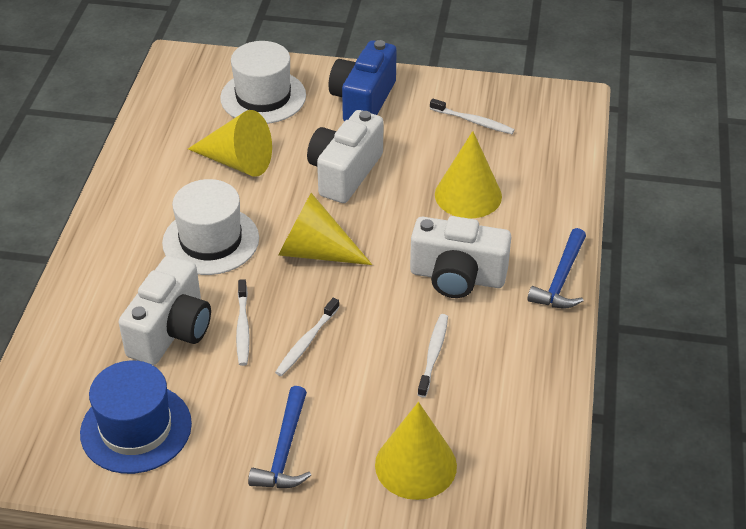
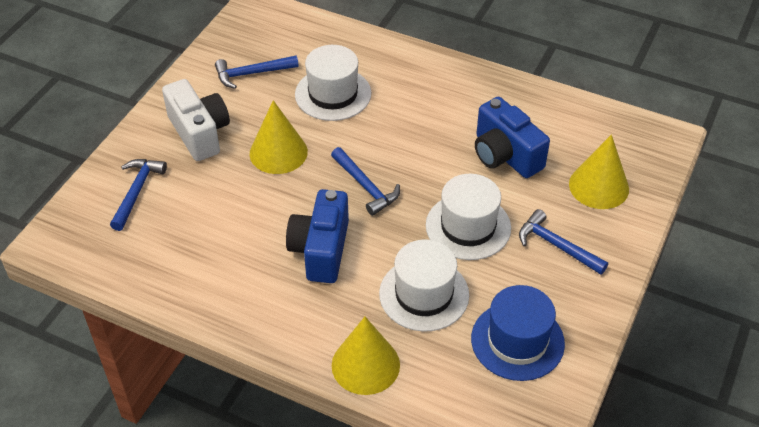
blue camera: [329,40,397,121] = 1 -> [286,189,349,283] [475,97,550,178] = 2
blue hammer: [248,386,311,488] [527,228,586,309] = 2 -> [110,159,167,231] [215,55,299,89] [331,147,400,216] [519,209,608,275] = 4
white camera: [119,255,211,365] [307,110,383,203] [410,216,511,298] = 3 -> [162,79,230,161] = 1
white hat: [162,179,259,275] [220,41,306,124] = 2 -> [295,45,371,121] [379,239,469,332] [426,174,511,260] = 3
white toothbrush: [236,279,250,366] [275,298,339,376] [418,314,448,397] [430,99,515,134] = 4 -> none = 0
yellow cone: [188,110,272,177] [278,193,372,265] [375,402,457,500] [435,131,502,218] = 4 -> [250,100,308,174] [332,317,400,395] [569,134,629,209] = 3

